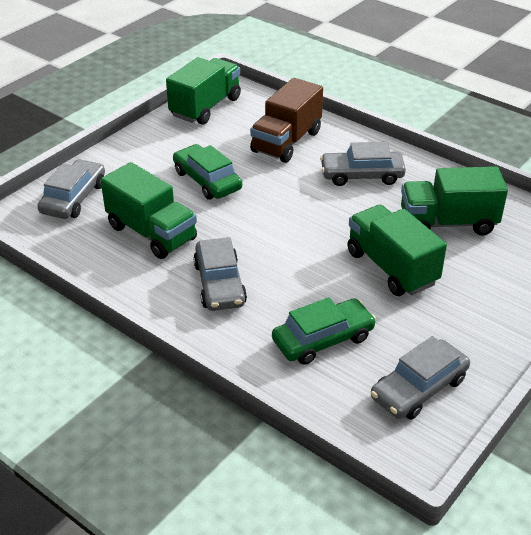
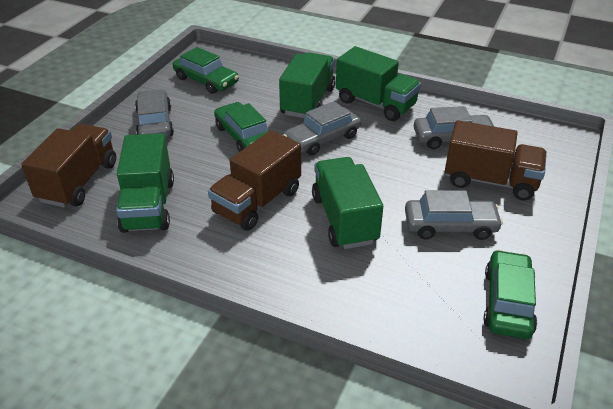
brown truck: [250,78,323,163] = 1 -> [21,124,116,207] [208,130,301,231] [445,120,547,200] = 3
green car: [173,144,242,200] [272,297,376,365] = 2 -> [173,47,239,94] [214,102,269,152] [484,250,537,339] = 3

